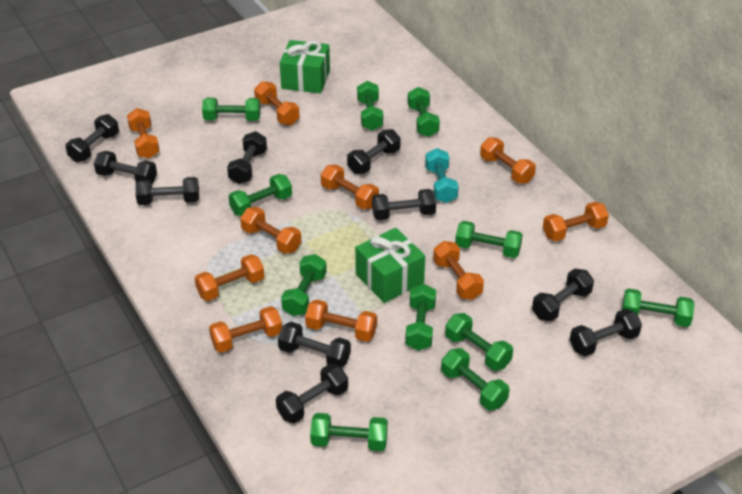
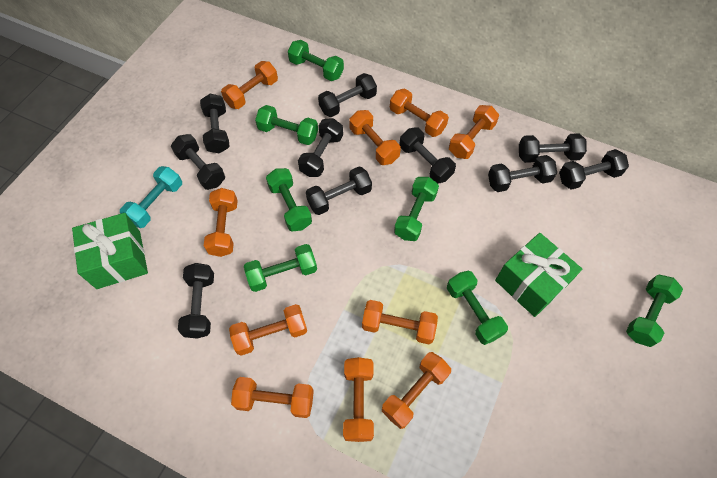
green dumbbell: [202,98,260,121] [228,174,292,216] [281,254,327,316] [310,413,388,451] [357,81,383,131] [405,284,436,351] [407,87,440,137] [441,348,509,410] [445,313,513,371] [455,221,523,258] [622,288,695,327] = 11 -> [244,244,317,292] [255,105,318,145] [266,168,312,231] [288,40,344,81] [394,177,439,241] [447,271,508,345] [626,274,683,347] = 7

